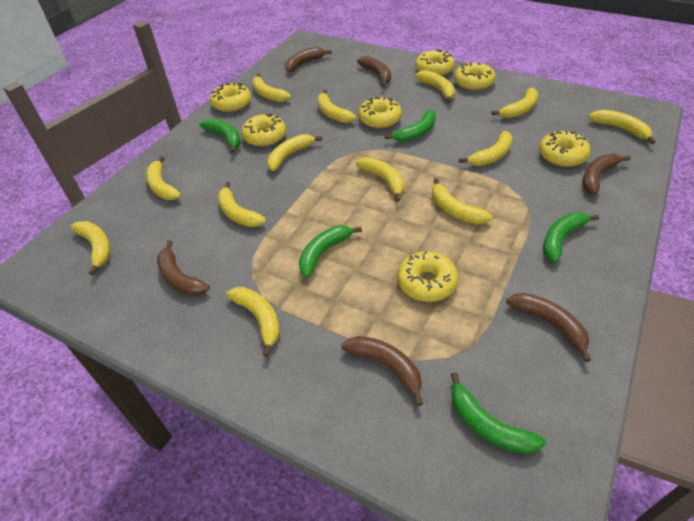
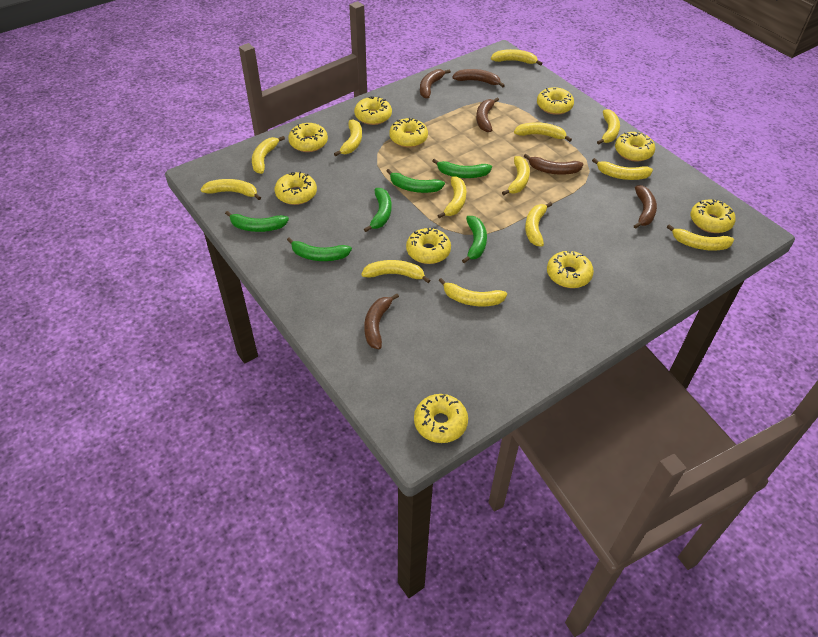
green banana: [199,118,241,153] [299,226,362,277] [385,110,436,142] [451,372,546,454] [543,213,599,262] = 5 -> [225,211,289,232] [287,237,352,261] [364,188,391,232] [386,169,445,193] [432,159,492,178] [462,216,487,263] = 6
yellow donut: [210,83,251,112] [241,114,286,147] [358,97,402,129] [397,251,458,302] [415,50,455,76] [454,62,496,91] [539,131,591,167] = 7 -> [275,171,317,205] [288,123,328,152] [354,96,392,125] [389,118,428,147] [406,228,451,264] [414,394,468,443] [537,87,574,115] [547,250,594,288] [615,131,655,162] [691,199,736,233] = 10

